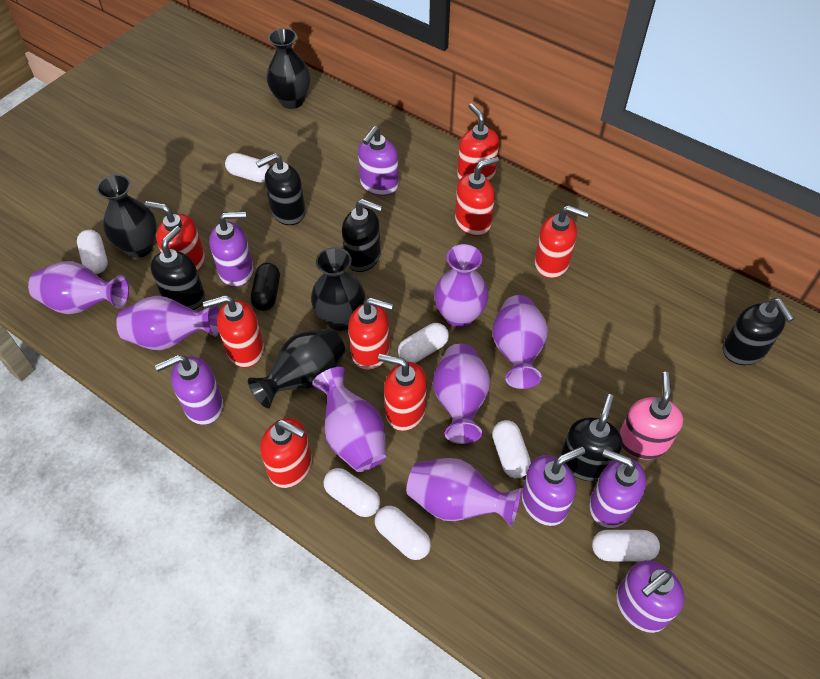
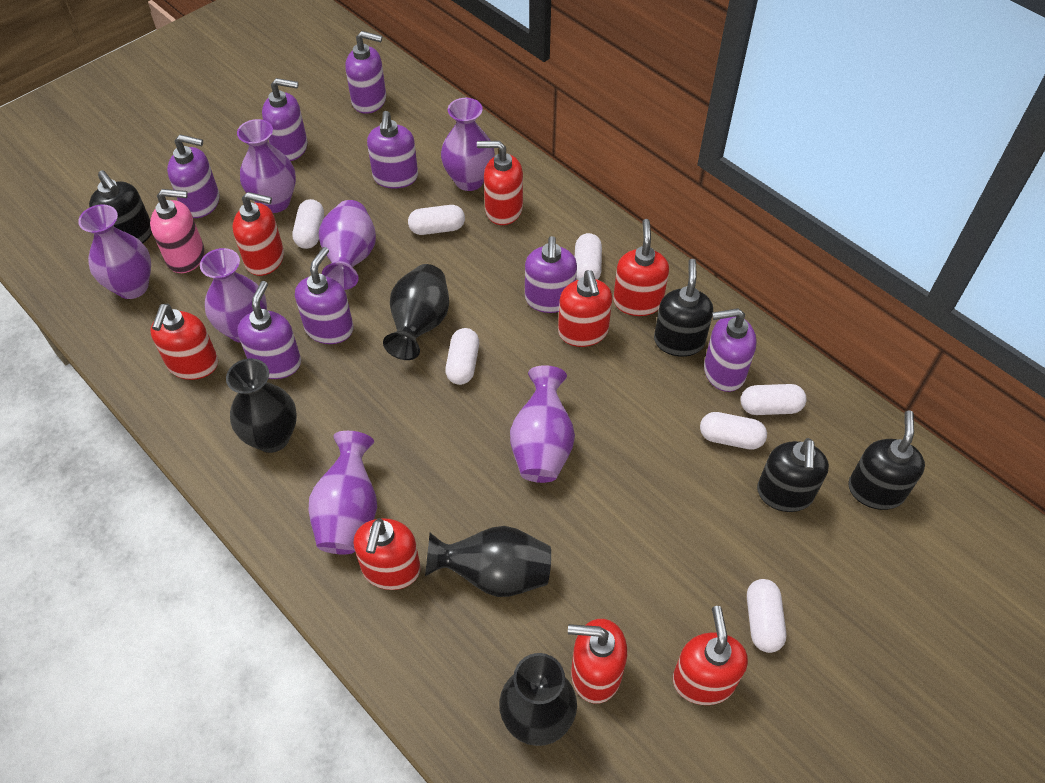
black capsule: [251,263,280,311] = 1 -> none = 0
black soap dispenser: [150,226,205,310] [256,153,305,225] [342,199,383,272] [561,394,623,481] [723,298,795,365] = 5 -> [89,170,152,243] [654,259,713,357] [757,438,829,512] [848,410,925,510] = 4
purple soap dispenser: [155,355,223,425] [209,211,253,287] [358,126,399,196] [522,446,585,526] [589,449,646,528] [616,560,684,633] = 6 -> [167,134,220,218] [237,281,301,379] [262,78,307,161] [295,247,353,344] [345,31,386,114] [367,111,418,189] [525,236,577,313] [704,308,757,392] = 8

